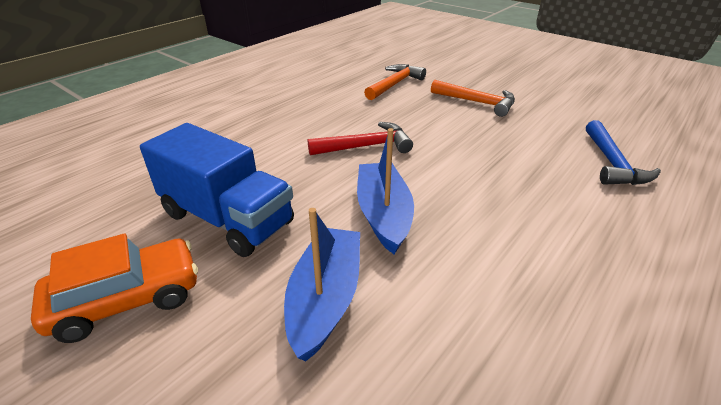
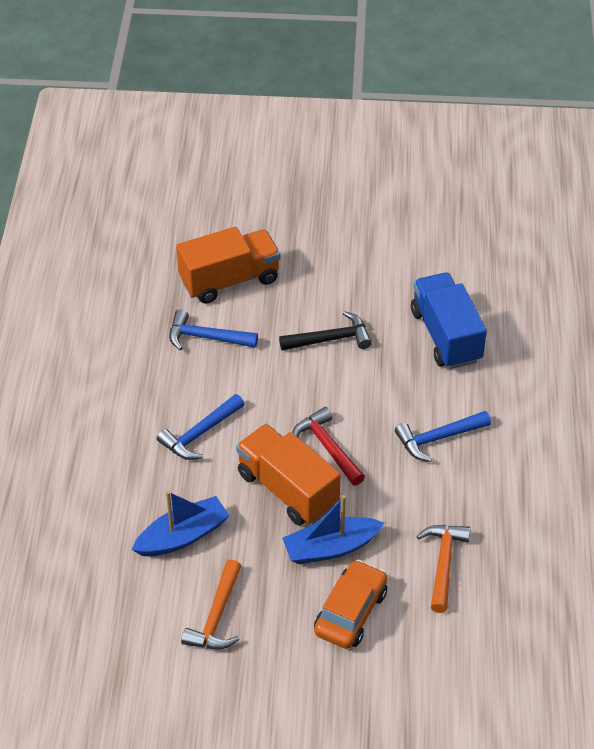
black hammer: none = 0 -> [279,311,372,351] = 1
blue hammer: [586,120,661,185] = 1 -> [157,394,245,460] [169,309,258,350] [395,411,491,462] = 3
orange truck: none = 0 -> [176,227,280,304] [236,424,341,525] = 2

